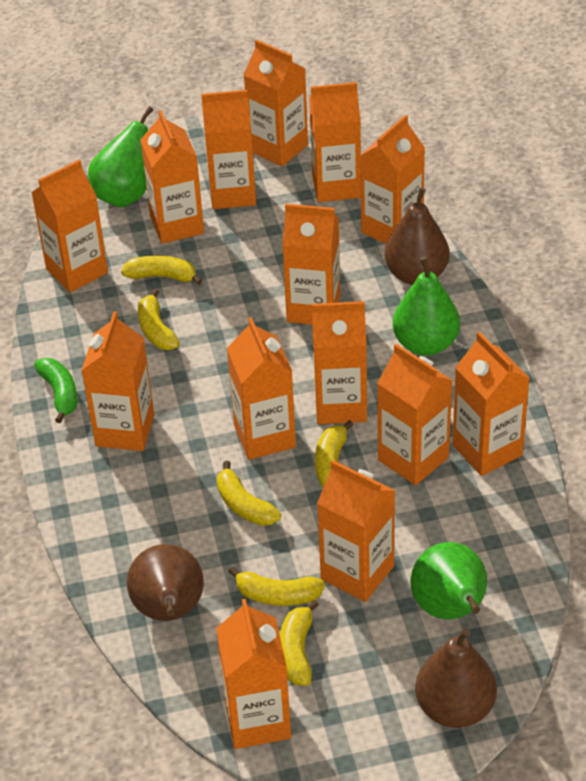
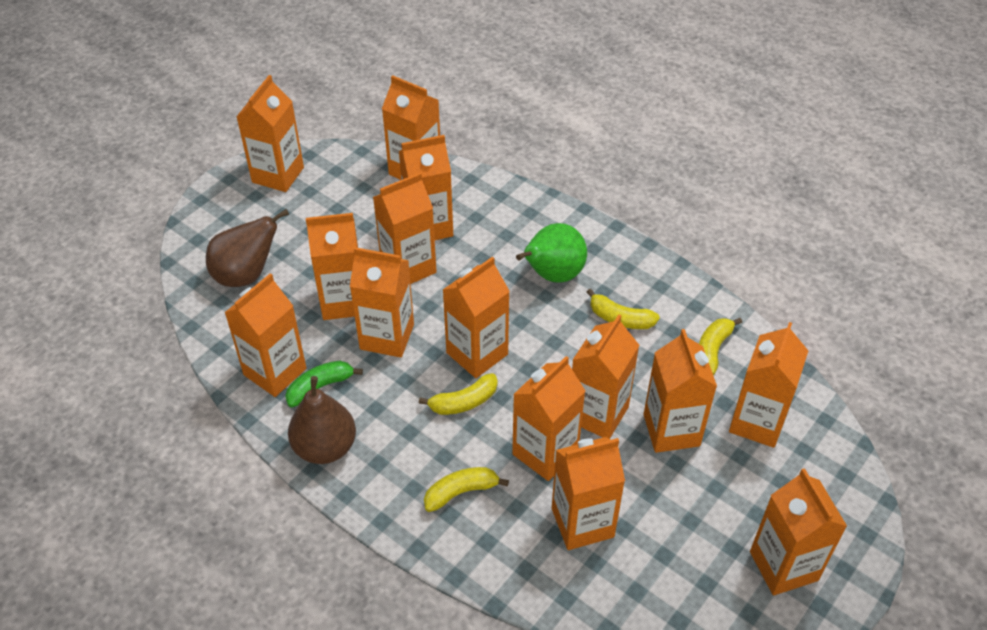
brown pear: [127,544,204,621] [385,188,450,285] [415,628,497,728] = 3 -> [206,209,289,287] [288,376,356,464] = 2
green pear: [88,106,153,207] [393,257,460,356] [410,542,487,619] = 3 -> [516,223,587,283] = 1
yellow banana: [121,255,202,285] [138,289,180,350] [217,461,281,526] [228,566,325,606] [280,600,319,686] [315,420,353,488] = 6 -> [419,373,498,415] [424,467,509,512] [587,289,660,329] [699,318,742,375] = 4

